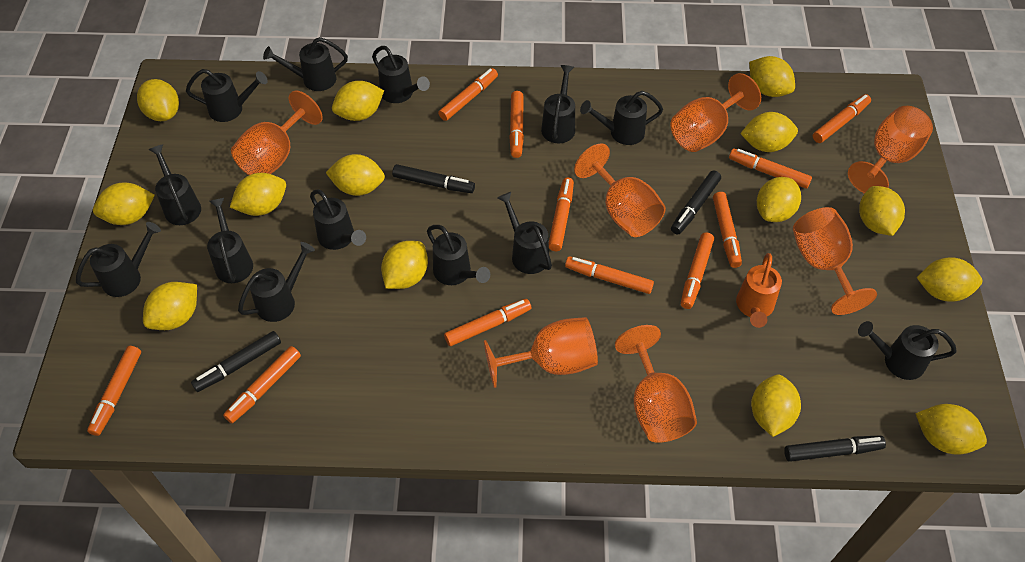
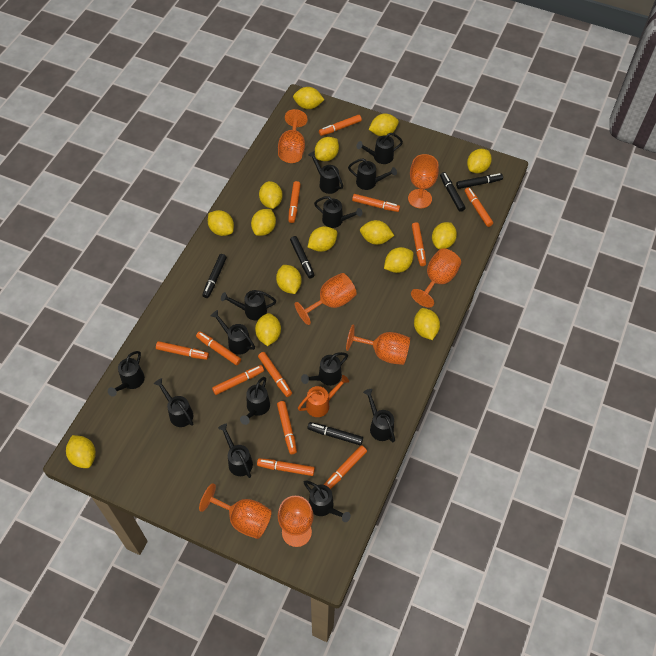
black marker: [191,331,281,392] [392,164,475,193] [671,171,721,235] [784,435,886,462] = 4 -> [202,254,227,298] [290,236,315,278] [308,422,363,445] [440,172,465,212] [456,173,503,189] = 5
orange marker: [87,346,141,436] [223,346,301,423] [438,68,498,121] [444,299,531,346] [509,91,524,158] [549,178,574,251] [565,256,654,294] [681,232,714,309] [713,192,742,268] [729,149,812,189] [813,94,871,143] = 11 -> [156,341,209,360] [196,331,241,365] [212,365,264,395] [257,458,315,476] [258,352,292,397] [277,401,297,454] [288,181,301,223] [319,115,362,136] [324,445,367,489] [352,194,400,212] [412,222,426,266] [465,187,493,227] = 12
yellow lemon: [93,182,155,225] [137,79,179,121] [143,282,197,330] [230,173,286,216] [326,154,385,196] [332,81,384,121] [381,241,428,289] [740,112,798,152] [749,56,795,97] [751,375,801,437] [757,177,801,222] [859,186,905,236] [915,404,987,455] [917,257,982,302] = 14 -> [66,435,96,468] [208,210,234,236] [251,209,276,236] [255,313,281,346] [259,181,283,209] [276,265,302,294] [293,87,324,109] [308,226,337,252] [315,137,339,161] [360,220,394,245] [369,114,399,136] [384,247,414,273] [414,308,440,340] [432,222,457,249] [467,149,492,173] = 15

